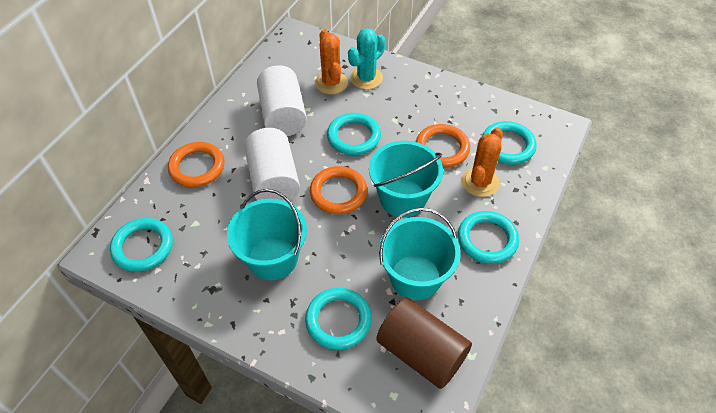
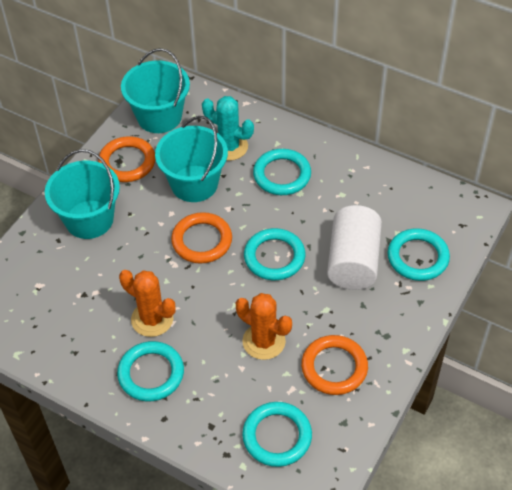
brown cylinder: [376,298,472,389] = 1 -> none = 0
white cylinder: [244,128,300,201] [257,65,307,136] = 2 -> [327,205,382,290] = 1

